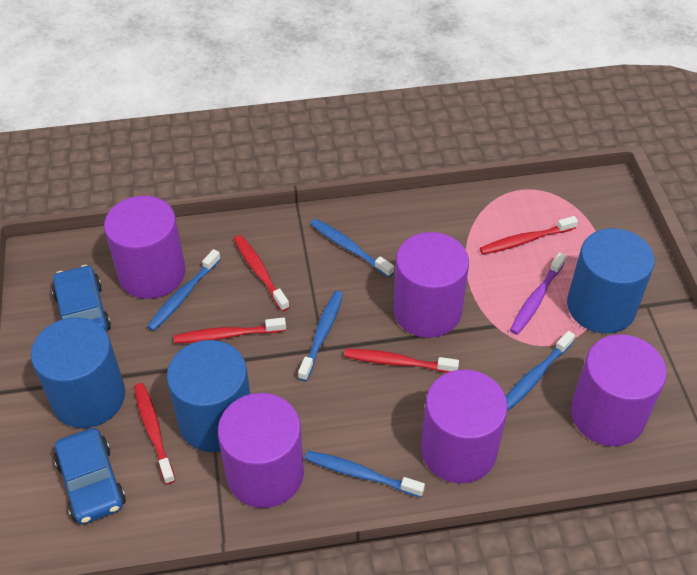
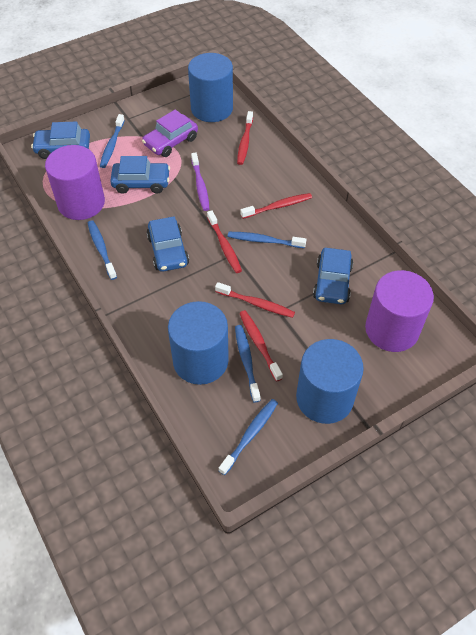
blue car: [52,265,111,332] [54,428,126,524] = 2 -> [31,121,90,159] [110,156,170,194] [147,216,189,272] [313,248,353,304] = 4
purple car: none = 0 -> [142,110,198,157] = 1
purple cylinder: [104,196,185,299] [218,393,304,508] [393,232,469,338] [421,369,508,483] [571,334,667,446] = 5 -> [45,145,105,220] [365,270,434,352] = 2

